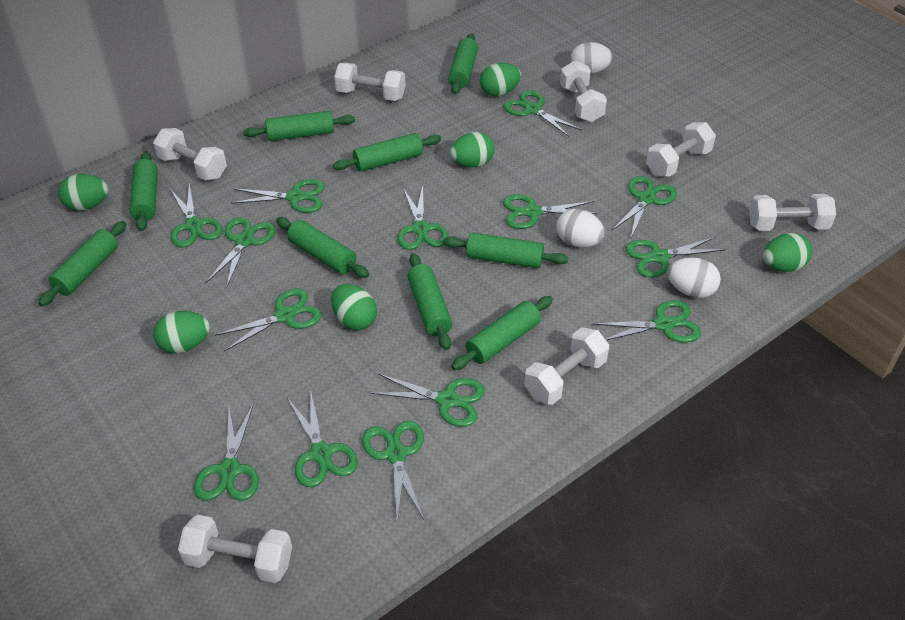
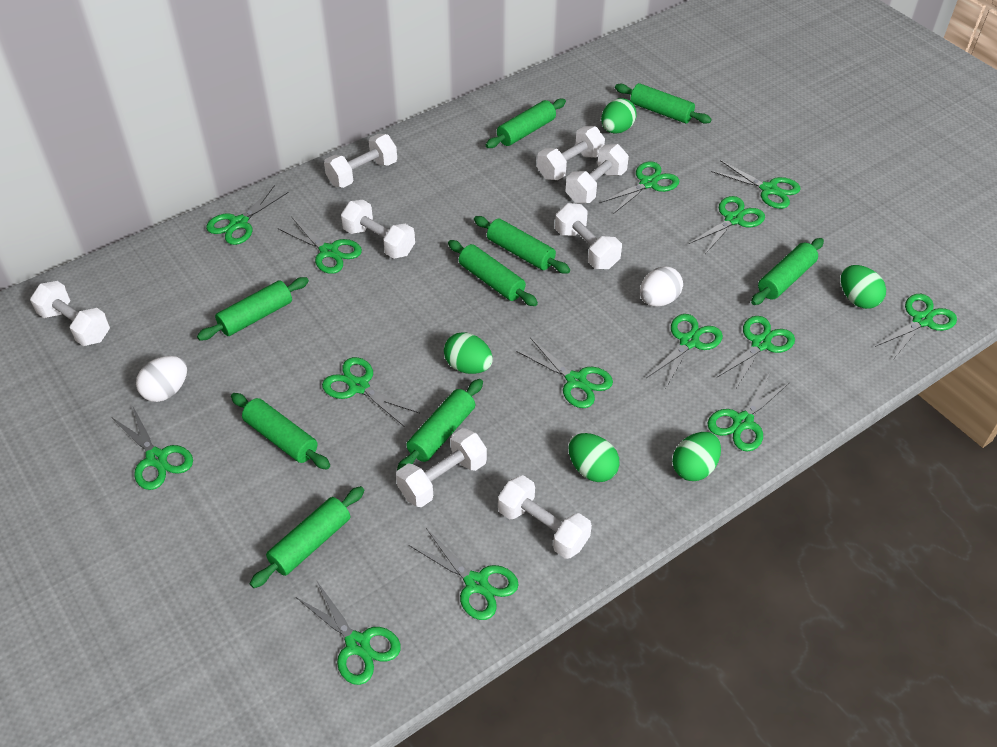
green egg: [58,174,109,211] [153,311,210,353] [331,284,377,330] [450,132,494,167] [480,63,521,96] [763,233,812,272] = 6 -> [444,332,493,374] [569,433,620,482] [601,98,637,133] [672,432,721,481] [841,265,886,309] = 5
white dumbbell: [153,128,227,181] [178,515,292,583] [334,62,405,101] [524,327,609,405] [560,60,607,122] [646,122,716,177] [749,194,836,231] = 7 -> [30,281,110,346] [324,134,397,188] [341,200,415,259] [396,428,487,507] [498,475,592,559] [537,126,605,180] [555,203,622,269] [565,144,629,203] = 8
white egg: [556,209,605,247] [571,42,613,74] [667,257,721,298] = 3 -> [136,356,187,402] [640,266,683,307] = 2

